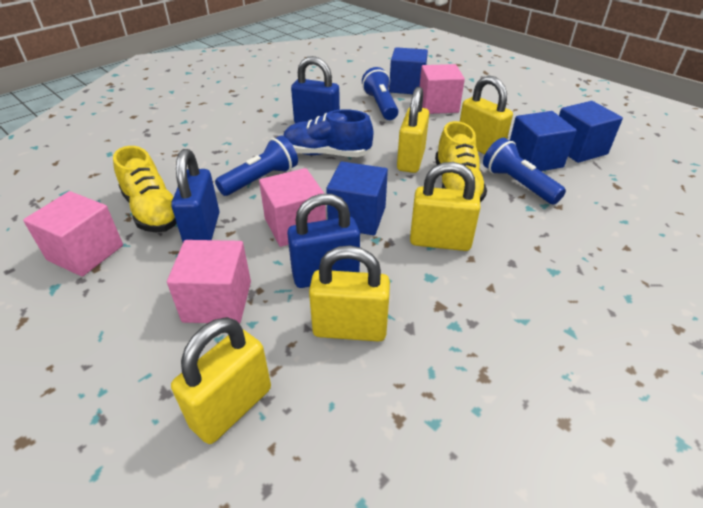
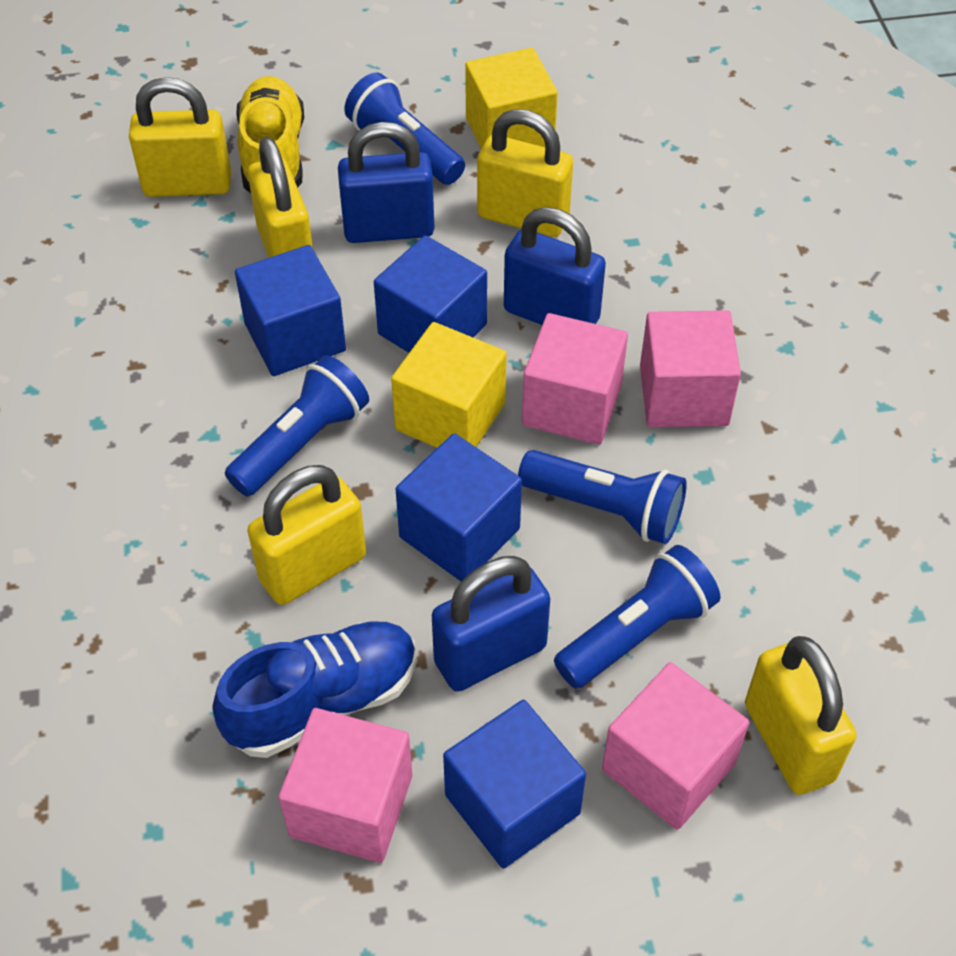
blue flashlight: [215,136,298,196] [362,67,399,120] [483,138,566,205] = 3 -> [225,355,369,496] [344,73,465,185] [518,450,687,544] [554,545,720,689] = 4
yellow cube: none = 0 -> [391,322,506,448] [465,48,558,149] = 2
yellow shoe: [113,146,177,233] [435,121,487,202] = 2 -> [236,76,304,194] = 1

